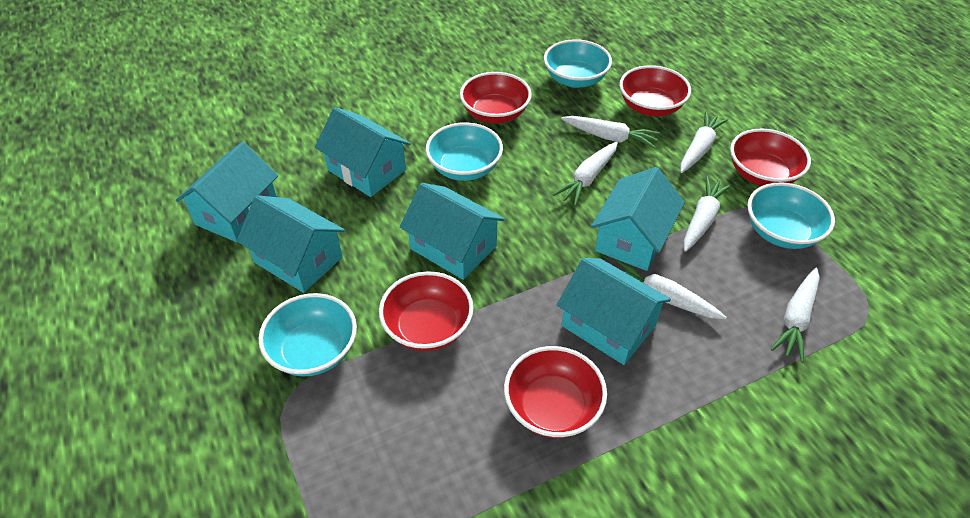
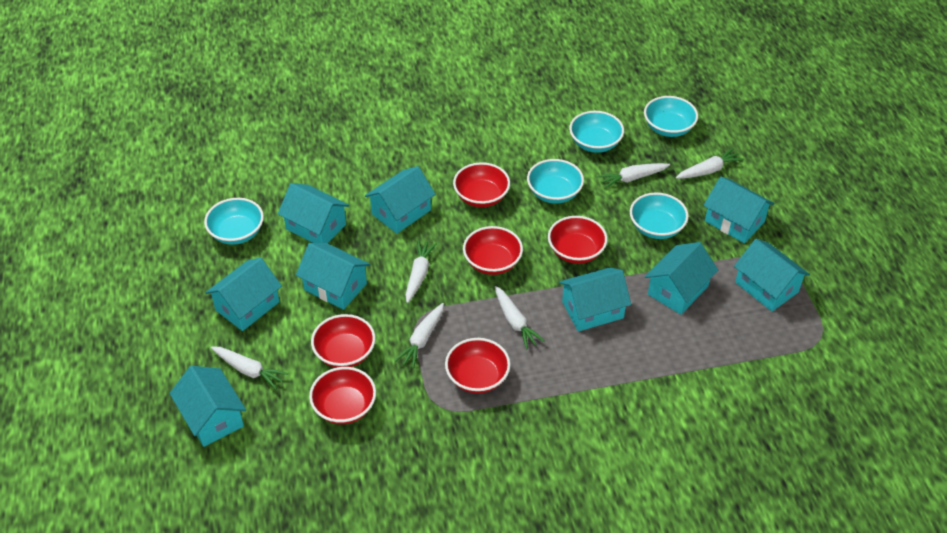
red bowl: [379,271,473,351] [460,72,532,124] [504,346,607,438] [619,65,691,116] [730,129,811,186] = 5 -> [309,367,376,424] [311,314,375,368] [445,338,511,393] [453,162,510,207] [463,226,523,275] [548,216,608,264] = 6
turquoise bowl: [259,293,357,377] [426,122,503,181] [544,39,612,88] [747,182,835,249] = 4 -> [204,198,264,245] [527,159,584,204] [569,111,624,153] [630,192,689,239] [644,96,698,137] = 5
turquoise house: [176,142,278,242] [237,195,345,293] [315,107,410,197] [400,183,505,280] [557,258,671,365] [591,167,685,271] = 6 -> [169,366,246,447] [205,258,282,331] [278,183,349,243] [296,243,370,310] [365,166,436,234] [559,267,631,332] [645,242,718,315] [703,176,774,243] [734,239,810,311] = 9

